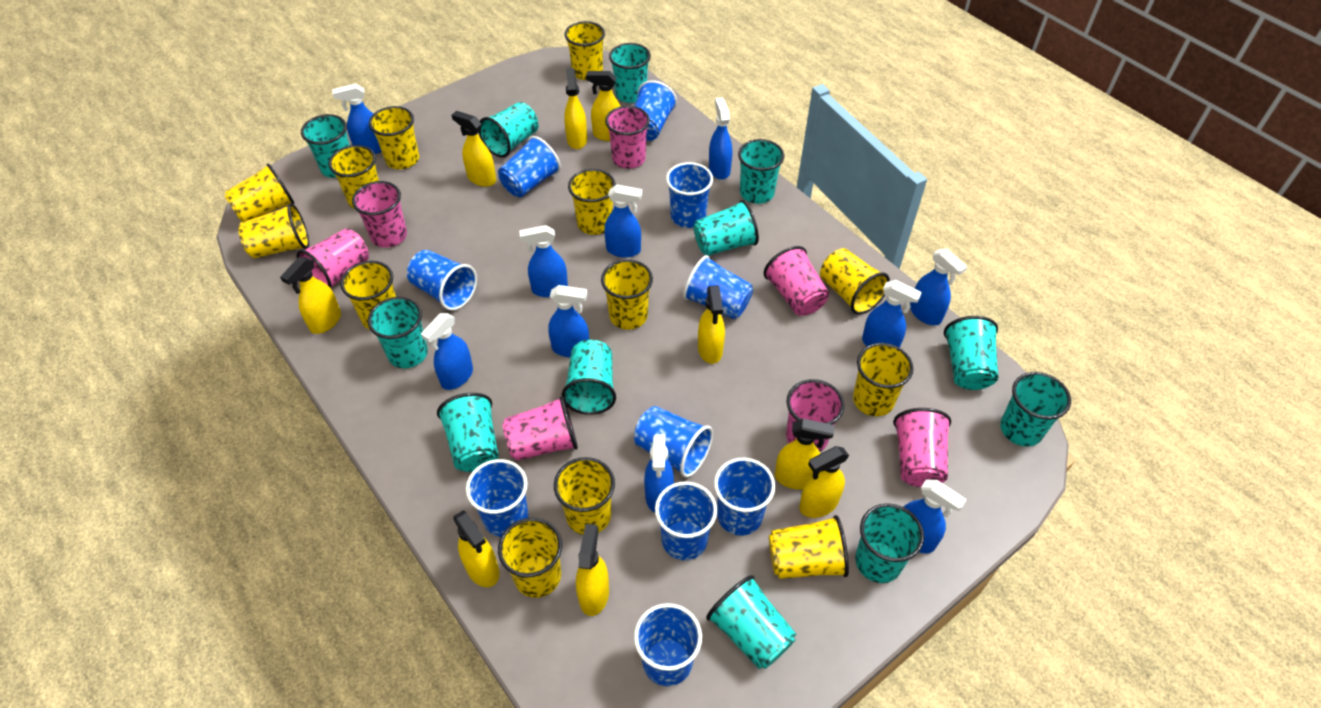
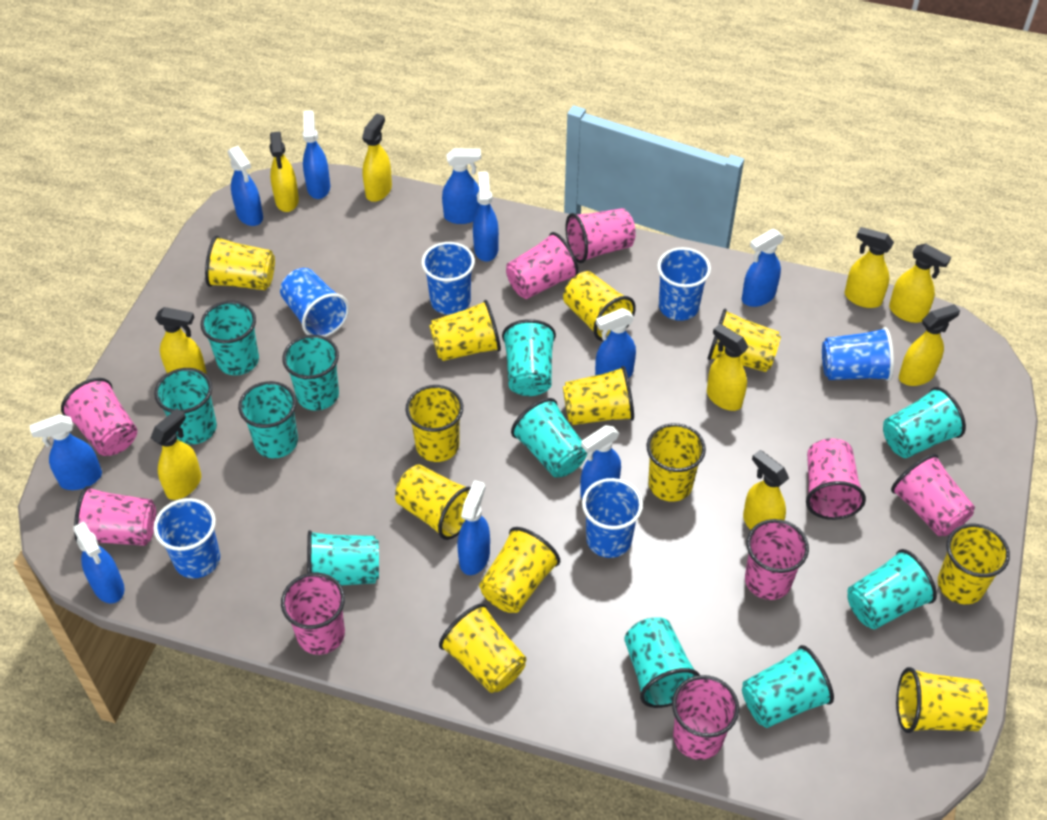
blue cup: [407,250,477,311] [466,459,528,537] [498,136,561,197] [634,80,677,141] [634,406,713,478] [634,603,702,686] [655,481,717,560] [666,162,713,228] [683,255,753,319] [714,458,775,536] = 10 -> [154,498,220,578] [280,268,349,337] [421,242,475,315] [582,478,643,558] [657,247,711,321] [822,327,894,381] = 6
pink cup: [297,228,369,288] [352,181,407,248] [502,396,578,461] [605,106,650,169] [764,246,829,316] [786,379,845,452] [893,408,951,487] = 7 -> [61,378,137,456] [74,486,156,546] [281,573,345,655] [506,232,579,299] [565,208,636,263] [672,675,739,760] [745,519,809,600] [806,438,866,520] [891,454,975,536] = 9
turquoise cup: [301,114,350,178] [368,297,428,368] [437,393,499,472] [479,102,538,158] [561,340,616,415] [609,43,651,103] [694,200,759,256] [706,575,796,669] [738,139,784,204] [855,503,924,583] [944,316,998,390] [1000,372,1071,447] = 12 -> [154,368,217,444] [200,301,259,375] [238,381,298,458] [282,335,339,411] [307,530,379,585] [502,319,556,396] [511,398,587,478] [624,617,700,708] [742,645,834,728] [847,549,937,629] [883,387,966,458] = 11
yellow cup: [224,164,294,222] [238,203,309,258] [328,145,379,209] [340,261,396,330] [369,106,419,169] [498,518,562,598] [554,457,615,535] [564,21,605,80] [568,169,616,235] [601,259,653,329] [769,515,849,579] [820,248,890,315] [853,343,913,416] = 13 -> [205,236,275,290] [395,464,471,540] [406,385,463,462] [429,300,501,361] [439,603,527,693] [479,527,560,613] [563,271,636,341] [563,366,634,425] [647,423,706,502] [707,309,781,372] [896,667,988,733] [938,524,1010,604] = 12

